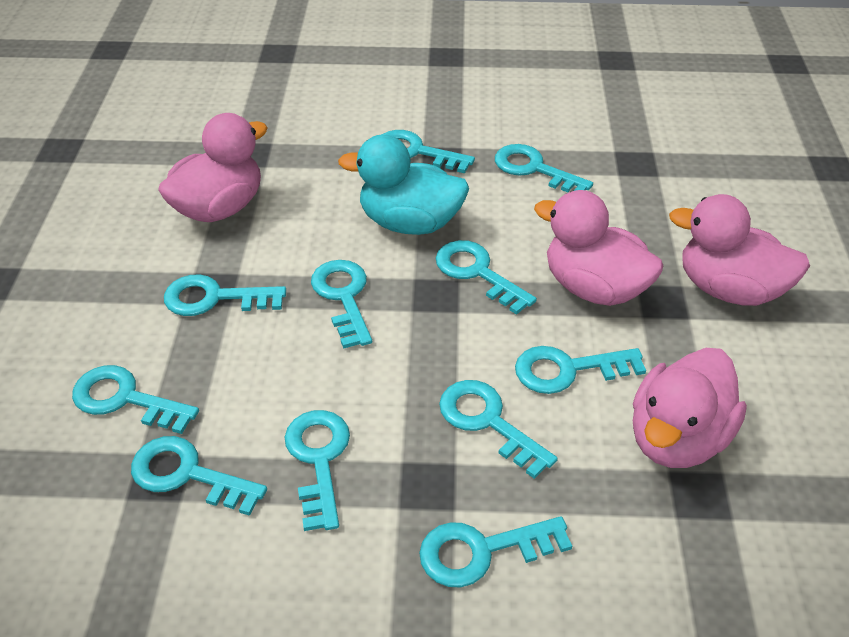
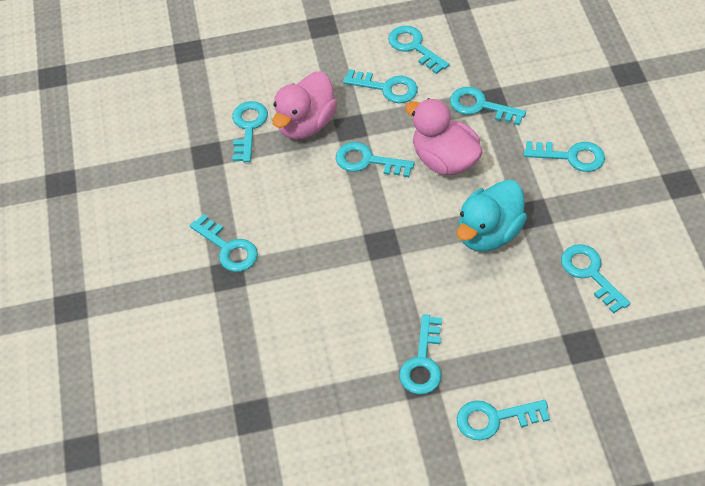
pink duck: [158,113,268,222] [534,190,663,306] [633,348,747,468] [669,194,810,306] = 4 -> [272,71,337,139] [405,98,482,175] = 2
turquoise key: [72,365,199,434] [131,436,267,516] [164,274,286,316] [285,410,350,531] [311,260,372,349] [384,130,475,173] [419,516,572,587] [436,240,537,315] [439,380,558,479] [495,144,593,192] [515,346,646,394] = 11 -> [189,214,258,272] [232,101,268,162] [336,142,415,177] [343,69,418,103] [388,26,449,74] [399,314,442,394] [450,87,526,125] [456,400,550,440] [524,141,605,172] [561,244,630,314] = 10

